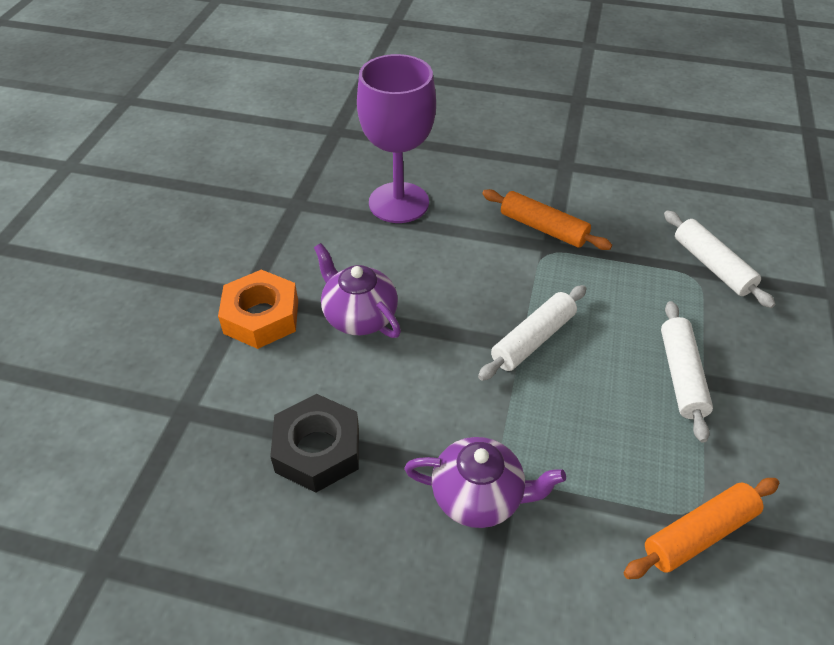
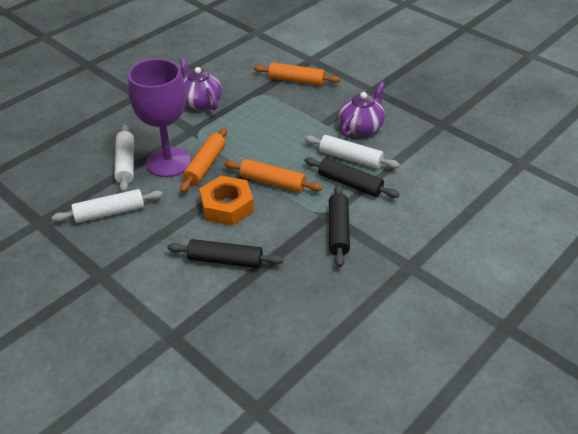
black nut: [270,394,359,493] = 1 -> none = 0
black rolling pin: none = 0 -> [167,239,283,268] [304,157,400,198] [329,184,350,267] = 3
orange rolling pin: [482,189,612,250] [624,478,779,579] = 2 -> [180,128,227,192] [224,159,323,192] [254,62,340,86] = 3

